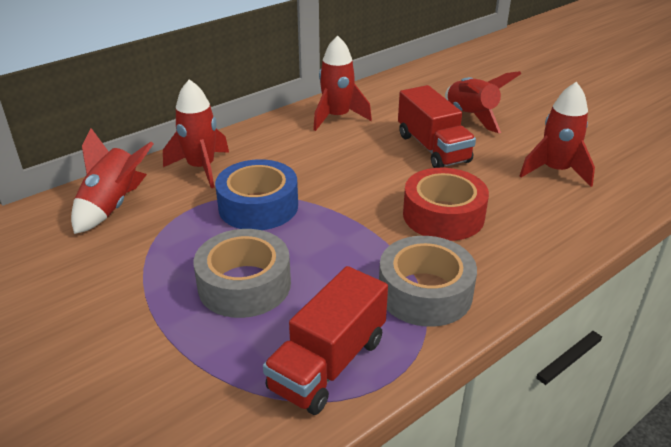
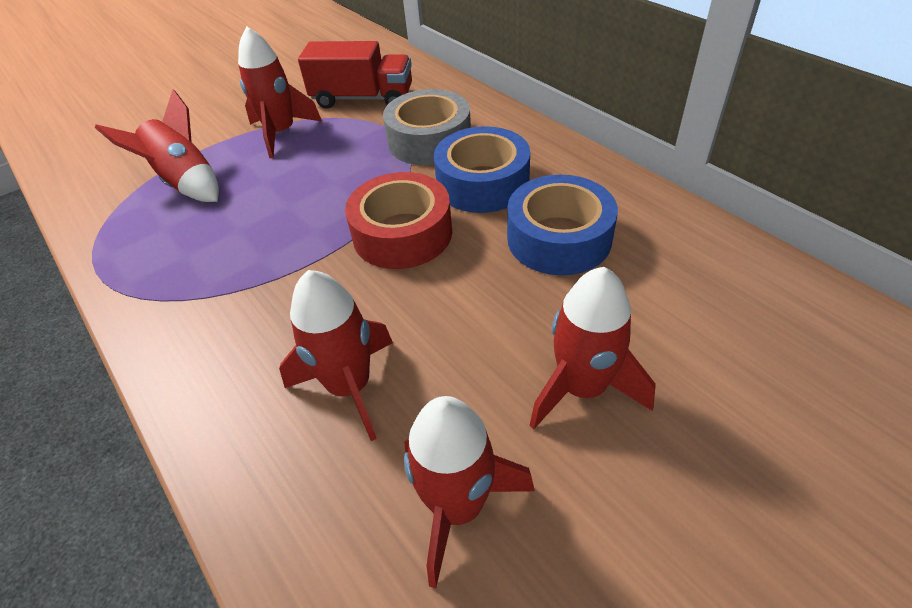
blue tape: [215,159,298,230] = 1 -> [434,126,530,213] [507,175,618,275] = 2
grey tape: [194,229,291,318] [379,236,477,327] = 2 -> [383,89,471,165] = 1
red truck: [263,266,388,415] [398,85,476,168] = 2 -> [298,41,412,108] = 1

